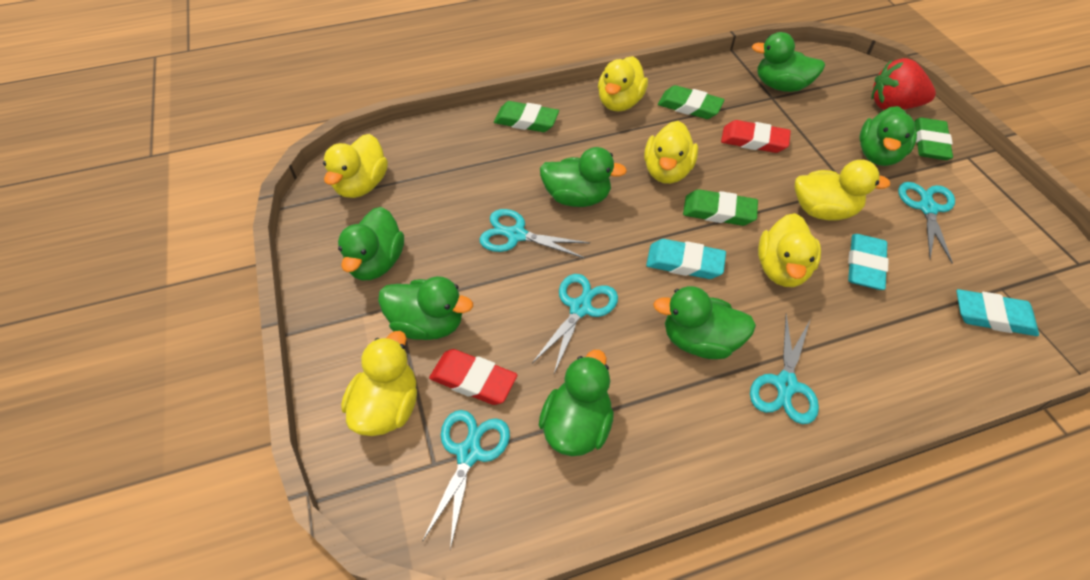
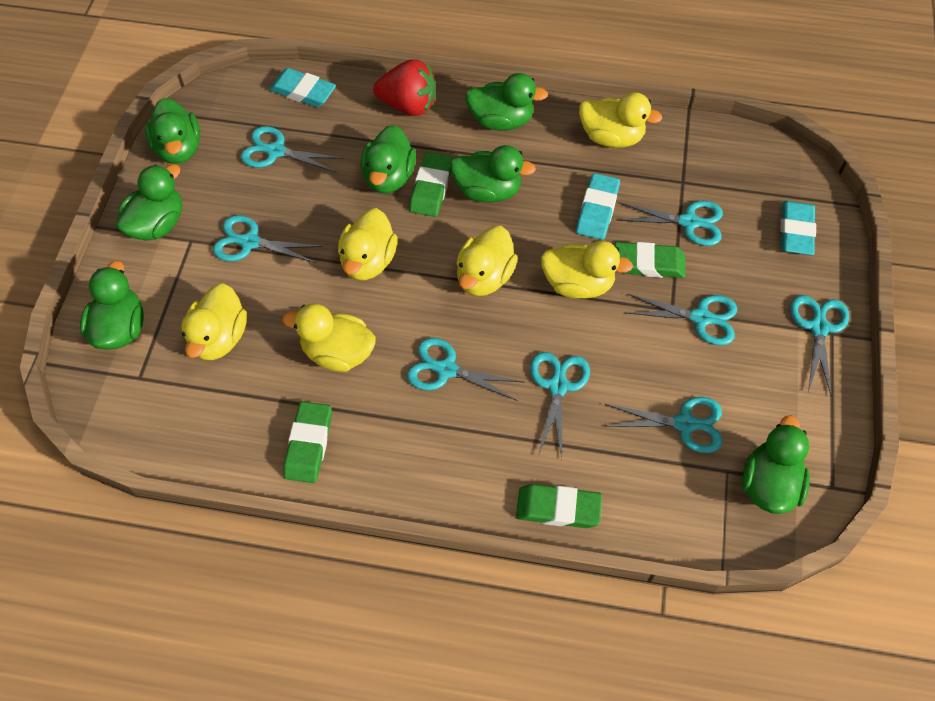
red eraser: [429,349,517,405] [721,120,791,153] = 2 -> none = 0
turquoise scissors: [422,410,510,550] [479,209,590,259] [532,274,618,374] [750,314,819,424] [898,182,955,264] = 5 -> [213,215,323,263] [241,126,344,173] [407,338,523,401] [530,352,590,458] [605,397,722,453] [617,201,723,246] [625,293,737,345] [790,295,849,396] = 8

